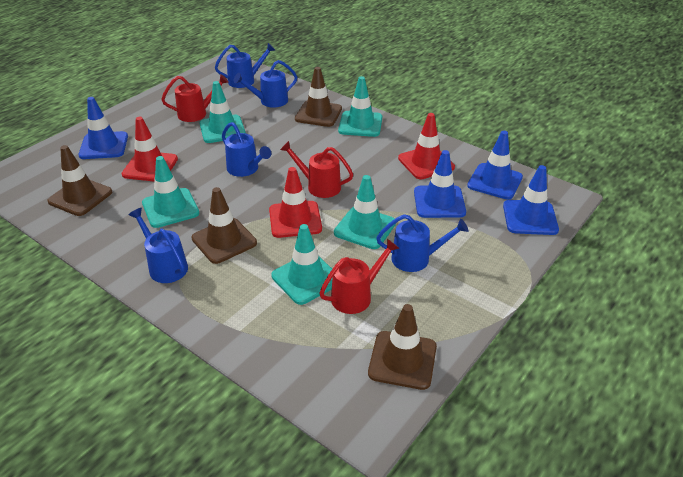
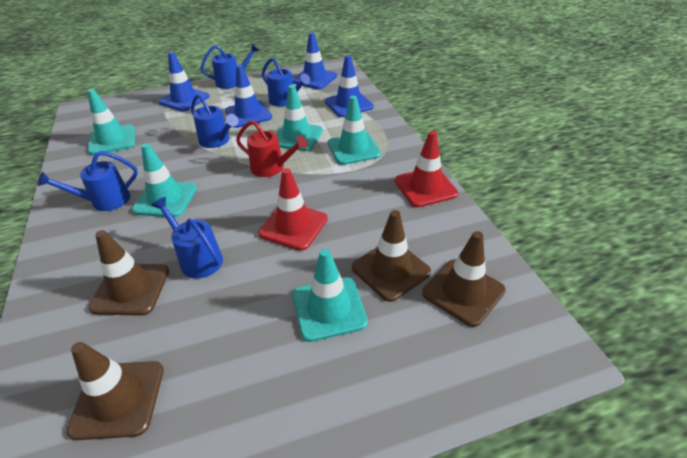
red traffic cone: [121,117,178,182] [269,167,322,238] [398,113,455,179] = 3 -> [258,168,328,251] [395,131,458,207] = 2
red watering can: [161,74,229,122] [280,141,353,198] [319,239,399,314] = 3 -> [236,120,308,177] = 1

